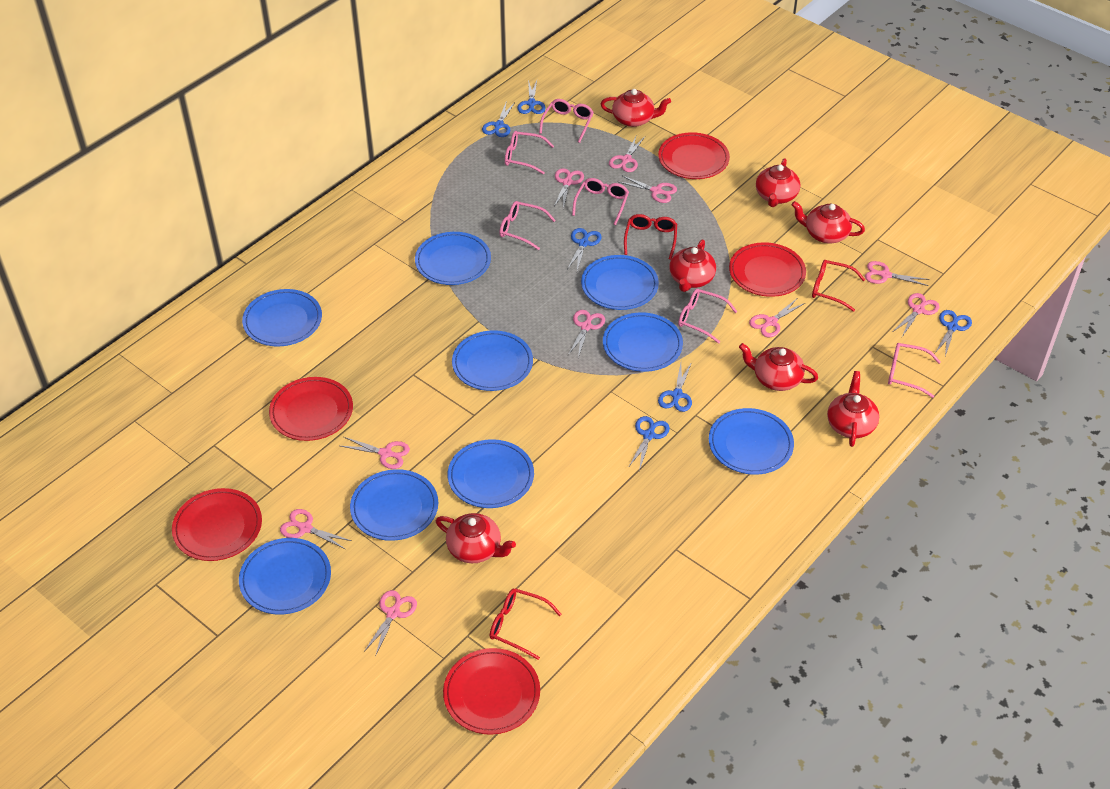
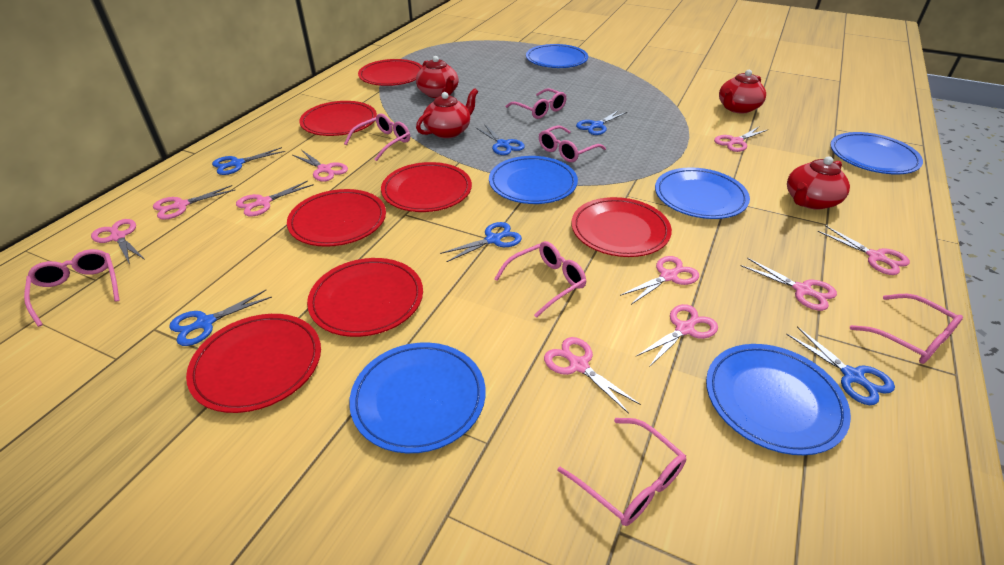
blue plate: [239,538,331,615] [242,289,322,346] [350,469,438,541] [415,232,491,285] [448,439,534,508] [452,330,533,391] [581,255,659,310] [603,312,683,372] [709,408,794,475] = 9 -> [349,342,486,453] [489,156,578,204] [526,44,588,68] [655,167,750,219] [706,344,851,455] [830,132,923,174] = 6
pink glasses: [499,201,556,250] [505,131,554,174] [539,99,594,143] [572,178,629,225] [678,289,737,344] [888,343,941,398] = 6 -> [24,249,120,327] [344,114,410,161] [494,241,586,318] [506,88,567,119] [539,125,606,162] [558,418,686,526] [850,294,963,364] = 7
red glasses: [490,588,561,660] [624,214,677,260] [812,260,865,312] = 3 -> none = 0
red plate: [172,488,262,561] [269,377,353,441] [443,648,540,735] [658,132,730,179] [729,242,806,297] = 5 -> [186,314,321,413] [287,189,386,247] [299,101,377,136] [307,258,423,337] [358,59,423,86] [381,162,472,212] [572,197,672,257] = 7
red teapot: [436,513,516,563] [601,89,671,127] [669,239,716,292] [739,343,818,391] [756,158,800,207] [791,201,865,243] [827,371,879,447] = 7 -> [416,56,459,98] [416,88,478,138] [719,70,766,114] [787,156,850,210] = 4

